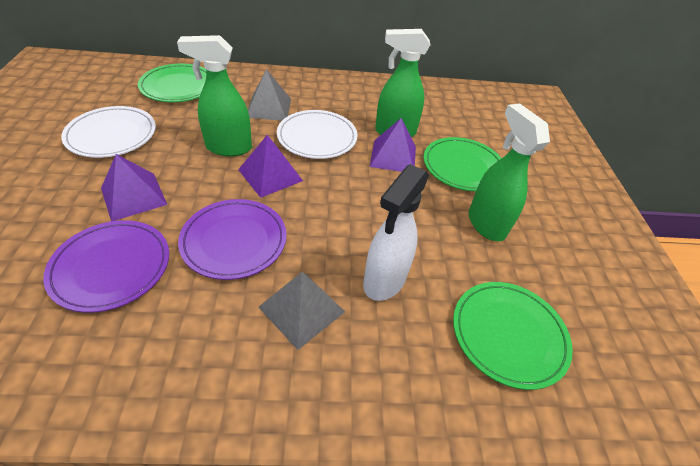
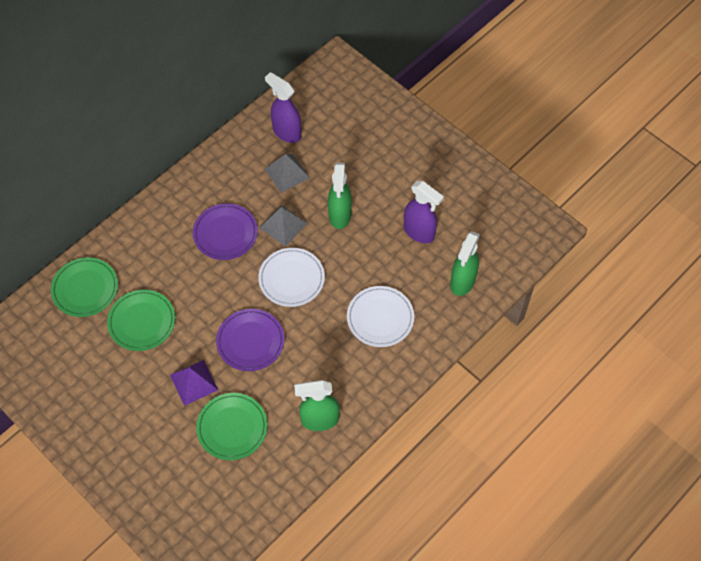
purple pyramid: [101,154,167,221] [238,135,303,198] [370,118,416,172] = 3 -> [170,360,218,406] = 1
purple spray bottle: none = 0 -> [265,72,302,143] [404,181,444,244] = 2
white spray bottle: [363,164,429,301] = 1 -> none = 0

